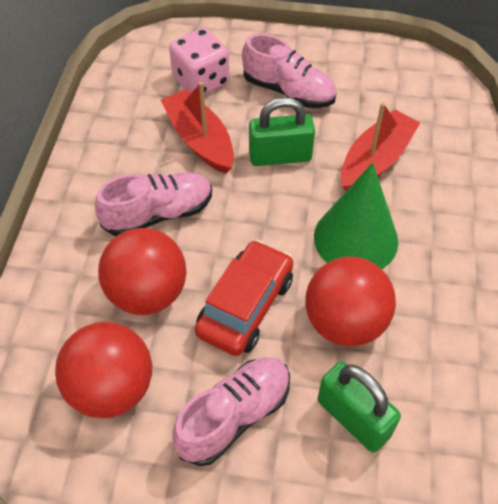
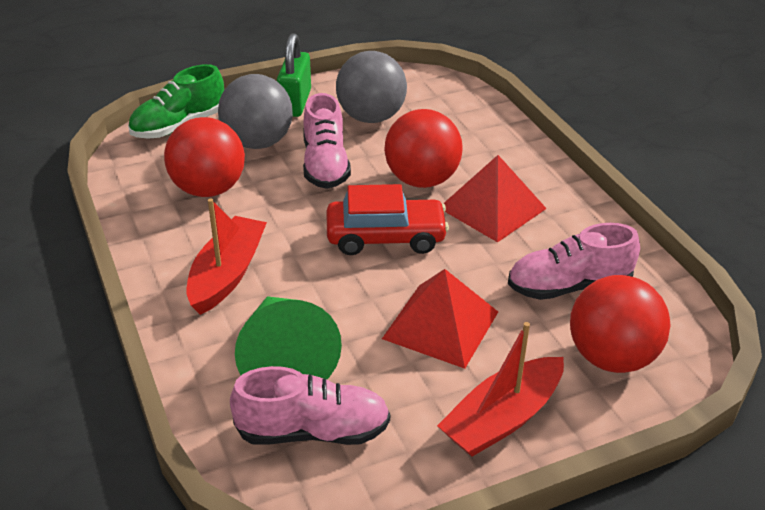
green padlock: [249,97,315,166] [318,361,401,452] = 2 -> [277,33,311,117] = 1
green shoe: none = 0 -> [128,64,224,139] = 1
grey ball: none = 0 -> [218,74,293,149] [336,51,407,123] = 2
pink dice: [169,28,230,95] = 1 -> none = 0
red pyramid: none = 0 -> [382,269,498,369] [444,155,547,242] = 2

